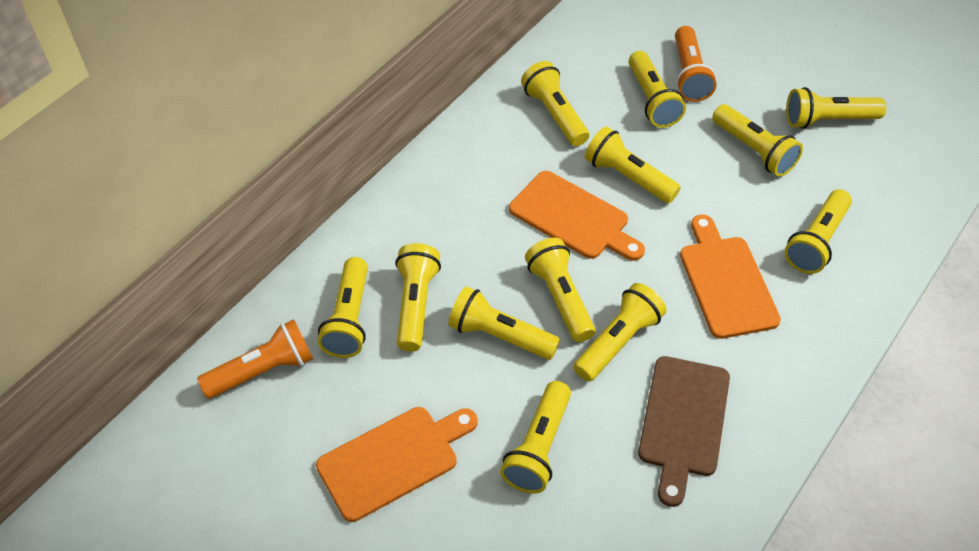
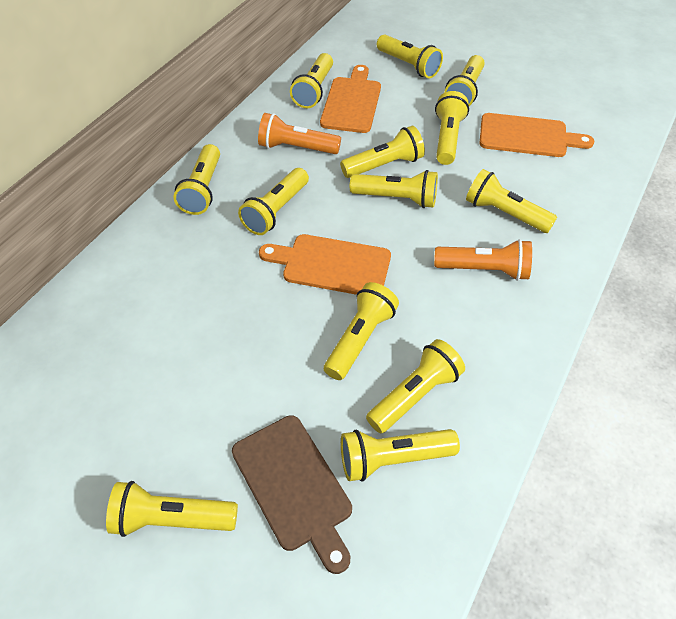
yellow flashlight: [318,257,368,358] [395,243,441,352] [448,286,560,360] [500,381,571,493] [521,61,589,146] [525,238,595,342] [573,283,667,382] [585,126,681,203] [628,51,686,128] [712,104,803,177] [784,189,852,274] [786,87,886,129] = 12 -> [106,481,238,537] [173,144,220,215] [238,168,309,235] [290,53,333,108] [324,282,399,380] [340,126,425,178] [341,429,460,482] [350,170,438,208] [366,339,465,433] [377,35,443,78] [435,91,469,165] [444,55,485,106] [466,169,557,233] = 13

